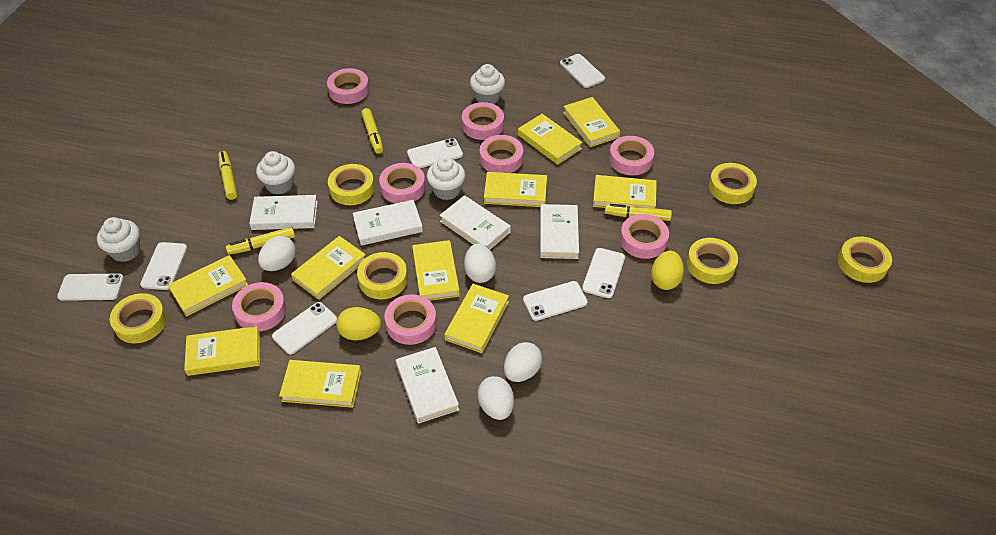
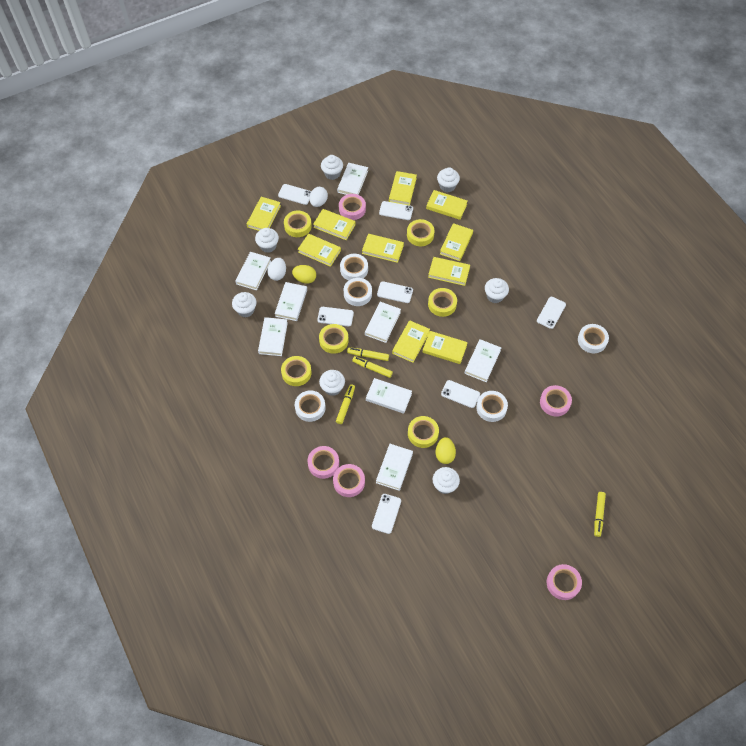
pink tape: [232,282,286,332] [327,68,369,104] [379,163,425,203] [384,295,437,345] [462,102,504,140] [480,135,523,173] [609,136,654,175] [620,214,669,259] = 8 -> [307,446,339,479] [333,464,365,497] [339,194,366,220] [540,385,572,417] [547,564,582,600] = 5
white book: [249,195,318,230] [353,200,423,246] [396,347,459,424] [439,195,511,249] [540,204,579,259] = 5 -> [235,252,271,290] [258,317,288,356] [275,282,307,321] [337,163,368,195] [365,302,401,343] [366,378,412,414] [376,444,413,491] [465,339,501,382] = 8
white cupcake: [97,217,140,262] [256,151,295,195] [427,157,465,200] [470,64,505,104] = 4 -> [232,292,257,317] [255,228,279,253] [319,370,345,396] [321,155,343,180] [433,467,460,494] [437,167,460,192] [485,278,509,303] = 7
white egg: [258,236,296,271] [464,244,496,283] [478,376,514,420] [504,342,542,382] = 4 -> [267,258,286,281] [310,187,328,207] = 2
white tape: none = 0 -> [295,390,326,422] [340,254,368,280] [344,278,372,306] [476,391,508,422] [578,324,609,353] = 5

